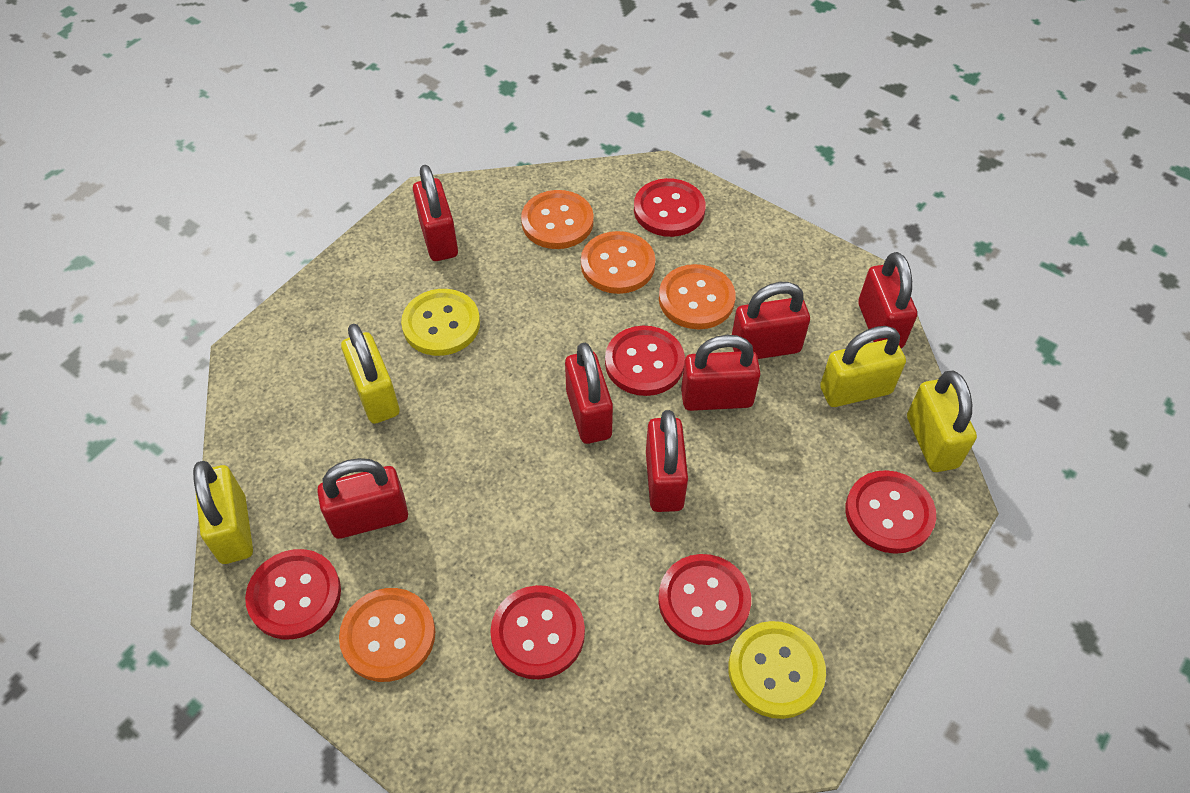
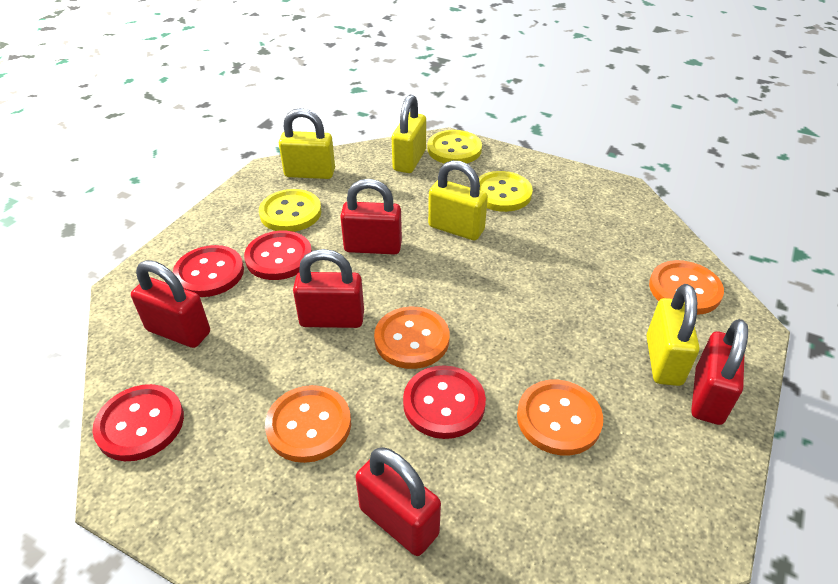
red button: [245,549,341,639] [490,585,585,679] [605,326,685,396] [634,178,706,237] [658,554,751,645] [846,470,936,554] = 6 -> [92,384,184,461] [173,245,244,297] [244,231,312,280] [403,365,486,439] = 4
red padlock: [317,458,408,539] [413,165,458,261] [565,343,613,444] [646,410,688,512] [681,335,760,411] [732,282,810,359] [858,252,917,348] = 7 -> [131,260,210,348] [293,249,364,328] [340,179,402,255] [355,447,441,556] [691,319,748,425] = 5
yellow button: [401,289,480,356] [728,621,826,719] = 2 -> [259,189,321,232] [428,130,482,164] [479,171,533,212] = 3

